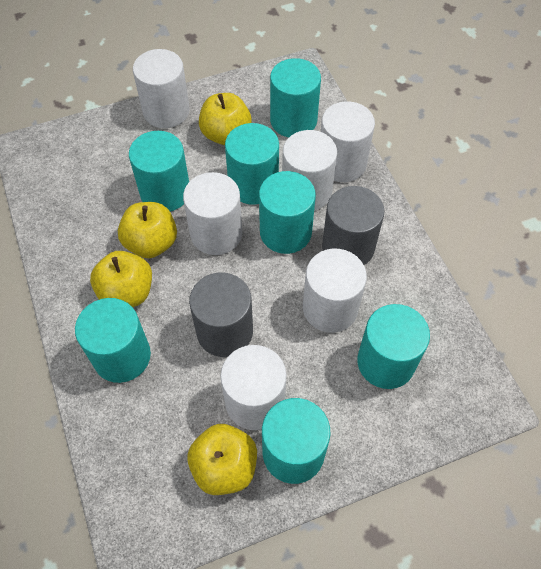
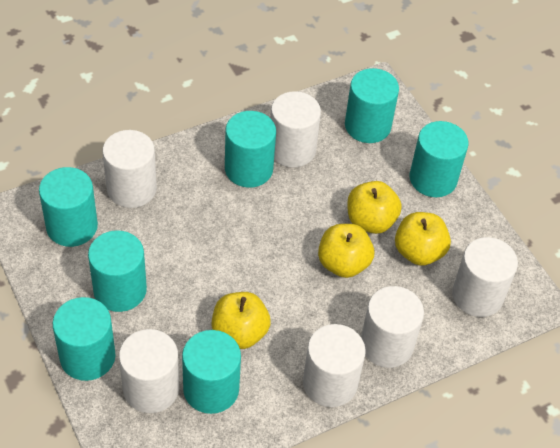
grey cylinder: [189,273,253,357] [322,186,384,265] = 2 -> none = 0

